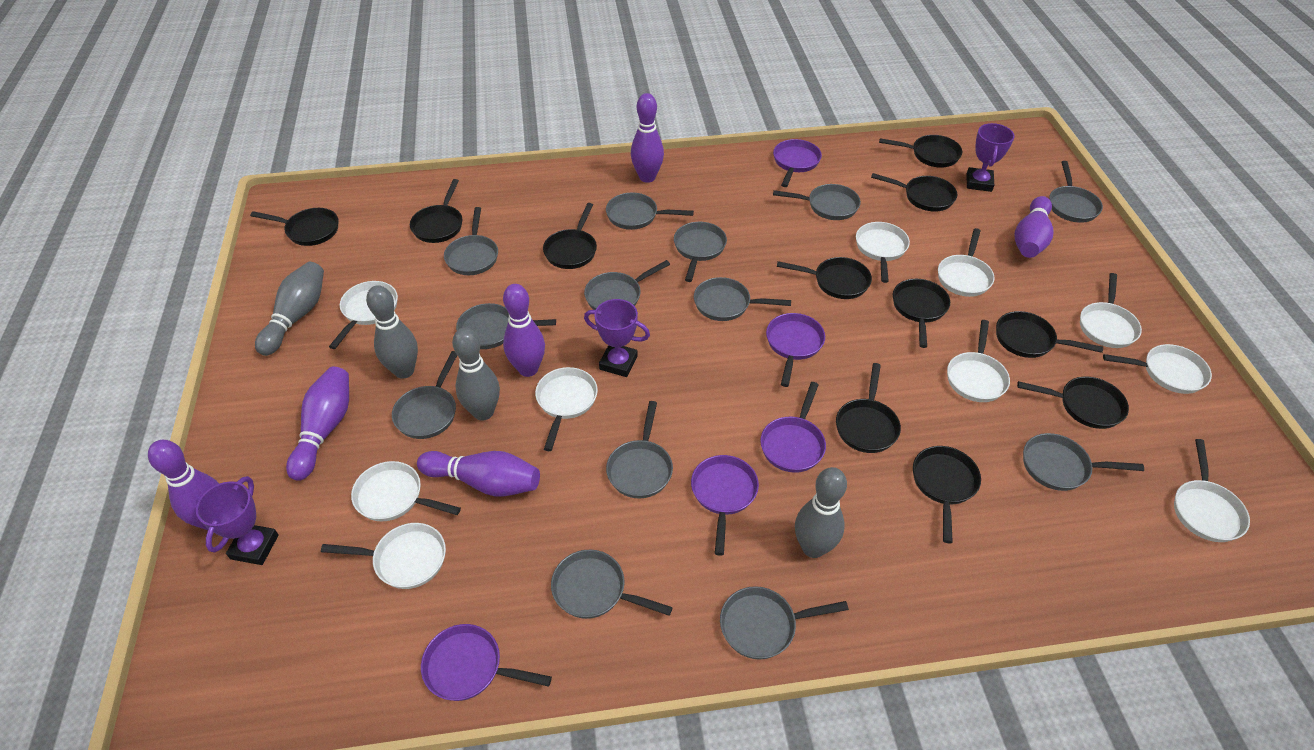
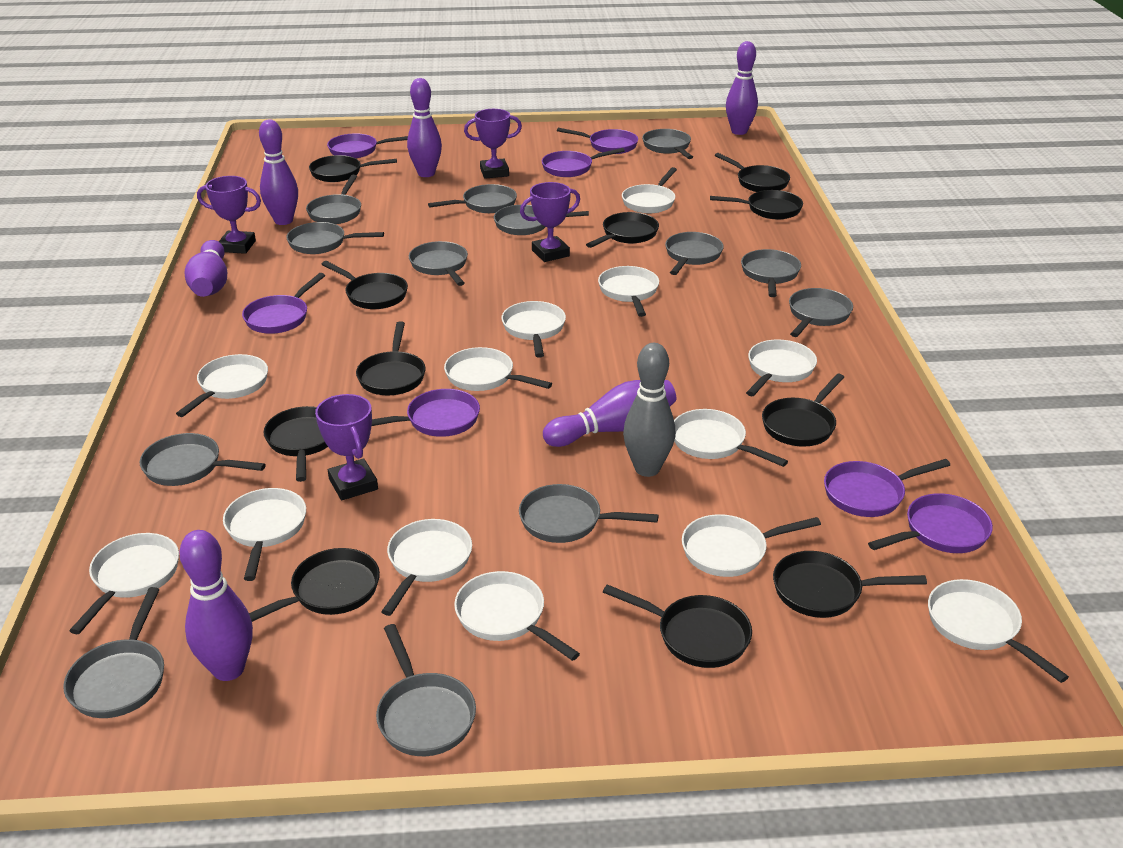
grey bowling pin: [255,262,324,356] [366,285,418,379] [452,327,500,421] [795,467,847,558] = 4 -> [623,343,675,477] = 1
purple pan: [421,624,552,701] [691,455,759,556] [760,382,826,473] [766,313,825,387] [773,139,822,187] = 5 -> [242,273,325,334] [327,133,408,158] [372,389,480,437] [542,148,625,177] [557,128,638,154] [824,459,950,517] [868,493,993,553] = 7
purple trophy: [196,476,279,565] [584,299,650,377] [966,123,1015,192] = 3 -> [197,176,261,254] [315,394,378,500] [464,109,522,179] [520,182,580,262] = 4
white pan: [321,523,446,589] [329,281,398,349] [351,461,461,521] [535,367,598,451] [856,222,910,283] [938,228,995,297] [947,320,1010,402] [1080,273,1142,348] [1103,344,1212,394] [1174,439,1250,542] = 10 -> [69,533,179,634] [176,354,268,417] [223,488,306,581] [381,519,472,616] [444,347,552,391] [454,571,580,661] [501,301,566,358] [598,266,659,317] [622,167,677,213] [674,409,788,467] [682,514,821,577] [746,339,817,396] [928,579,1069,683] = 13

